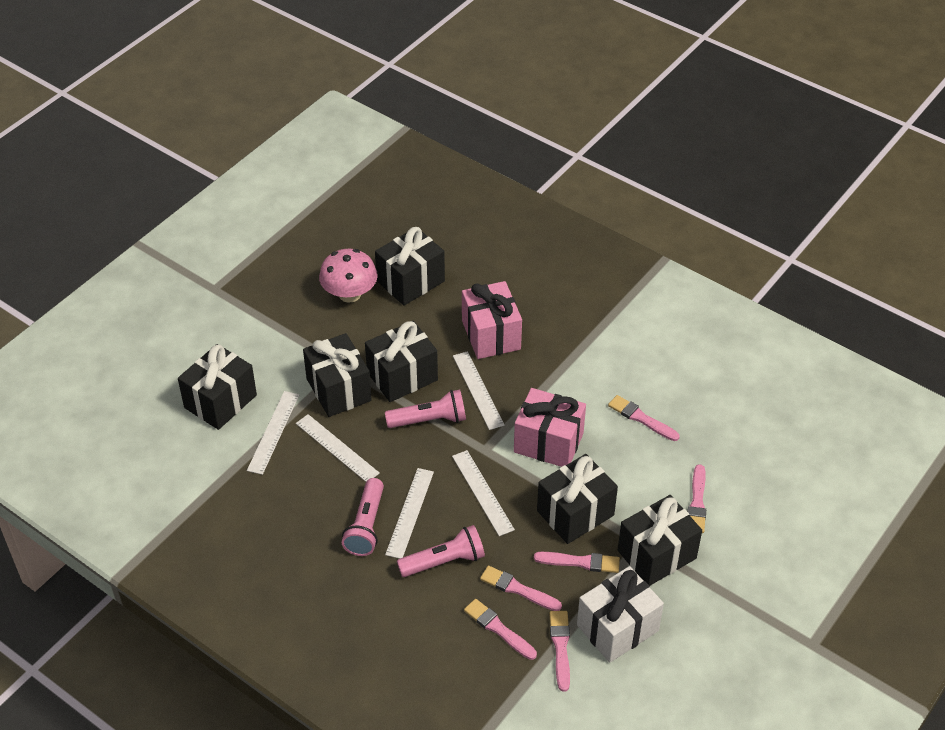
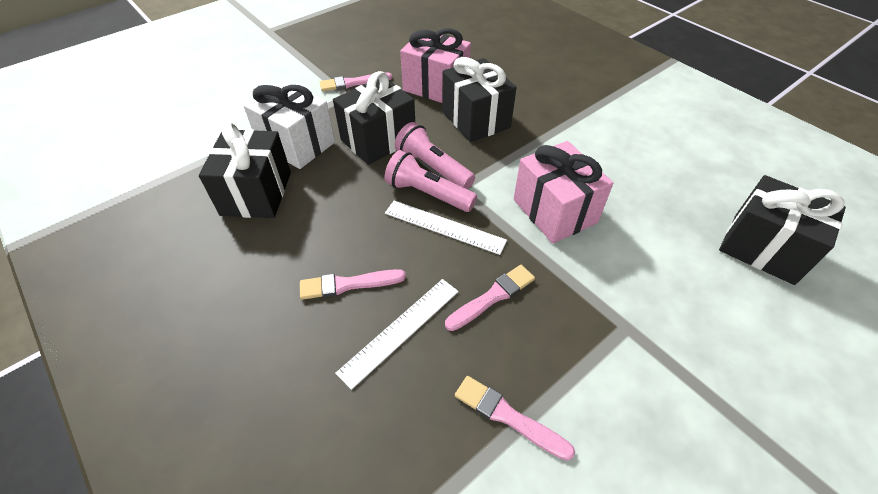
black gift: [178,344,257,430] [303,333,372,417] [365,321,438,402] [375,227,445,305] [537,454,618,544] [618,495,702,586] = 6 -> [199,122,291,218] [333,71,415,165] [442,57,517,142] [719,175,846,285] = 4
pink brush: [464,599,537,660] [480,566,562,611] [534,552,620,573] [549,611,570,692] [608,395,680,441] [688,464,706,533] = 6 -> [300,269,406,300] [320,72,392,92] [445,265,535,331] [455,376,575,461] = 4
pink flashlight: [342,478,384,556] [385,390,466,428] [397,525,485,577] = 3 -> [385,150,477,212] [395,122,475,189] = 2
pink mushroom: [319,249,378,303] = 1 -> none = 0
white ruler: [247,391,299,475] [296,414,380,482] [385,468,434,559] [452,450,515,536] [453,351,505,430] = 5 -> [335,279,459,390] [385,201,507,255] = 2

